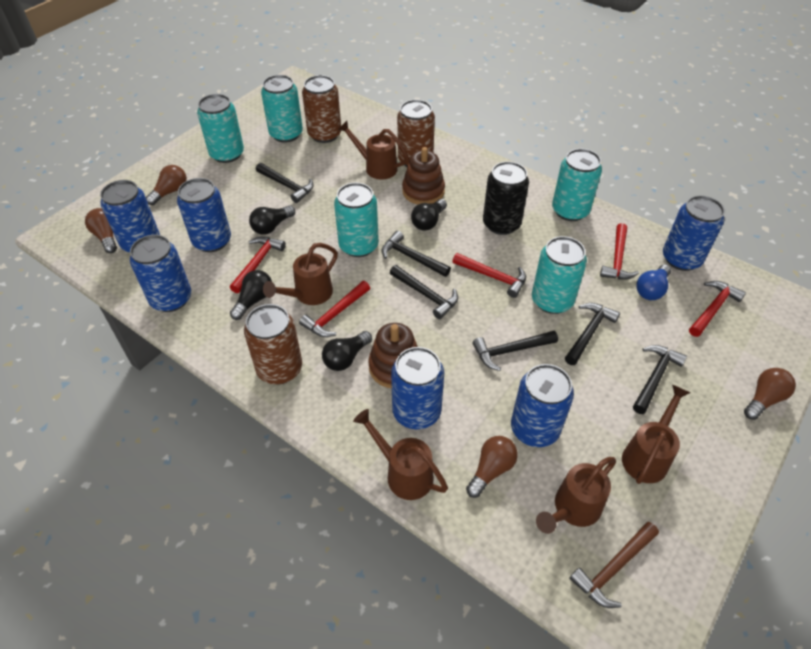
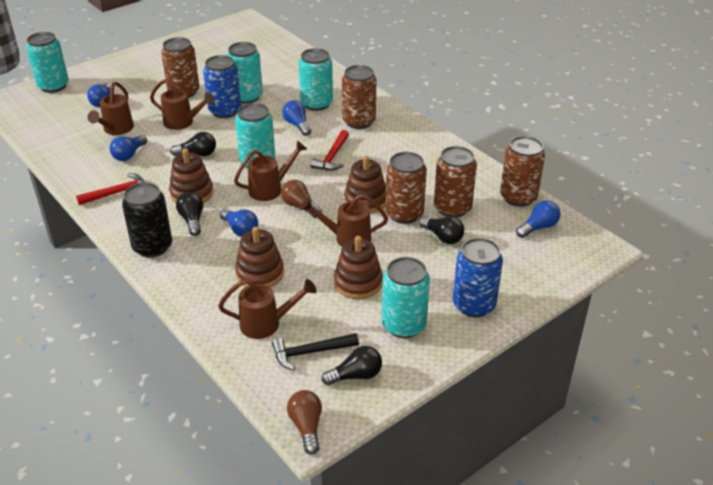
black hammer: [256,163,314,203] [382,231,451,277] [390,265,458,319] [472,331,558,371] [565,303,620,365] [633,345,687,414] = 6 -> [272,333,359,370] = 1
blue can: [100,180,160,253] [130,235,191,312] [177,178,231,252] [391,347,444,429] [511,364,574,447] [663,195,725,271] = 6 -> [203,55,241,118] [453,238,503,317] = 2
blue light bulb: [636,264,671,300] = 1 -> [87,83,111,107] [109,135,147,161] [220,209,258,237] [282,100,311,136] [516,201,561,238] = 5
brown can: [244,304,302,384] [302,75,341,143] [397,99,435,167] = 3 -> [161,37,199,98] [342,65,376,129] [385,152,427,224] [434,146,477,218] [500,136,545,207] = 5
brown hammer: [569,522,659,608] = 1 -> none = 0
brown light bulb: [85,208,117,253] [146,165,187,205] [466,436,518,498] [744,368,796,420] = 4 -> [281,180,322,218] [287,390,322,455] = 2
brown stacking toy: [368,323,418,388] [402,147,445,204] = 2 -> [169,149,213,203] [235,227,284,287] [334,236,383,299] [344,156,386,214] = 4
red hammer: [230,236,286,293] [299,281,370,337] [452,253,526,298] [600,223,639,280] [689,281,746,337] = 5 -> [76,174,146,205] [310,130,349,171] = 2

